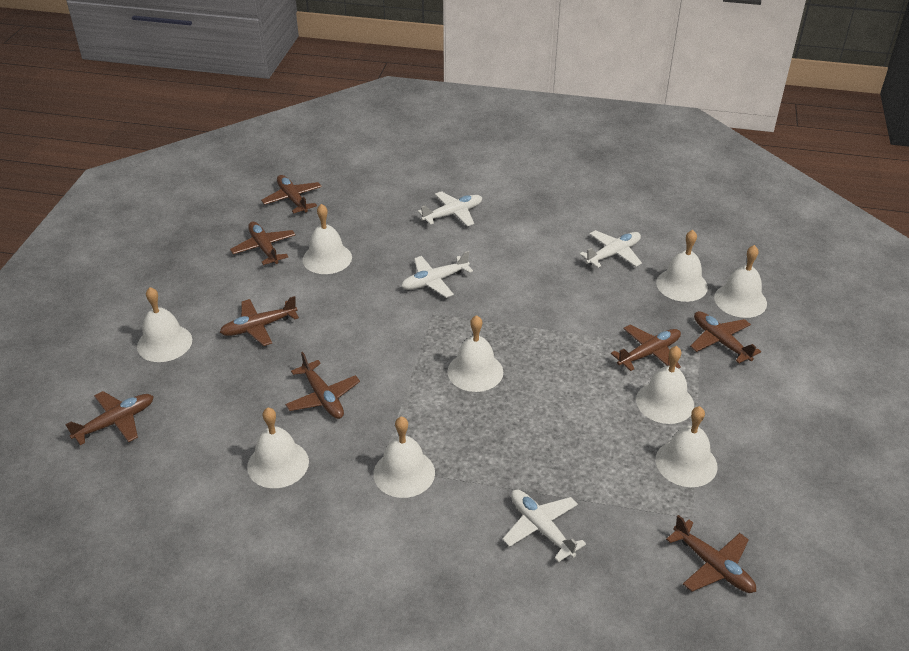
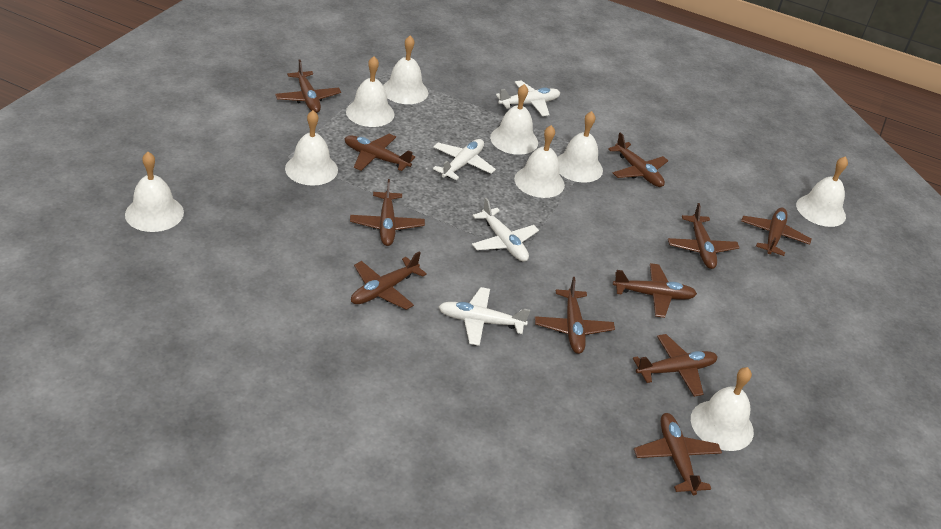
brown plane: [65,391,154,445] [220,296,299,346] [230,221,296,265] [261,175,322,213] [285,352,360,419] [611,325,681,371] [666,515,756,593] [690,311,761,363] = 8 -> [275,60,341,113] [344,134,415,171] [350,179,425,246] [351,251,427,310] [535,277,615,354] [608,132,668,187] [613,263,697,318] [633,334,718,397] [634,413,722,495] [668,203,740,269] [741,208,812,256] = 11

